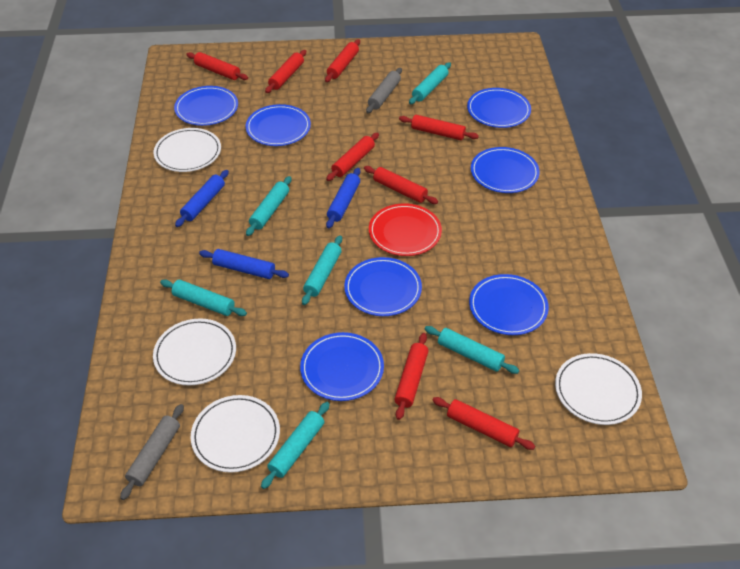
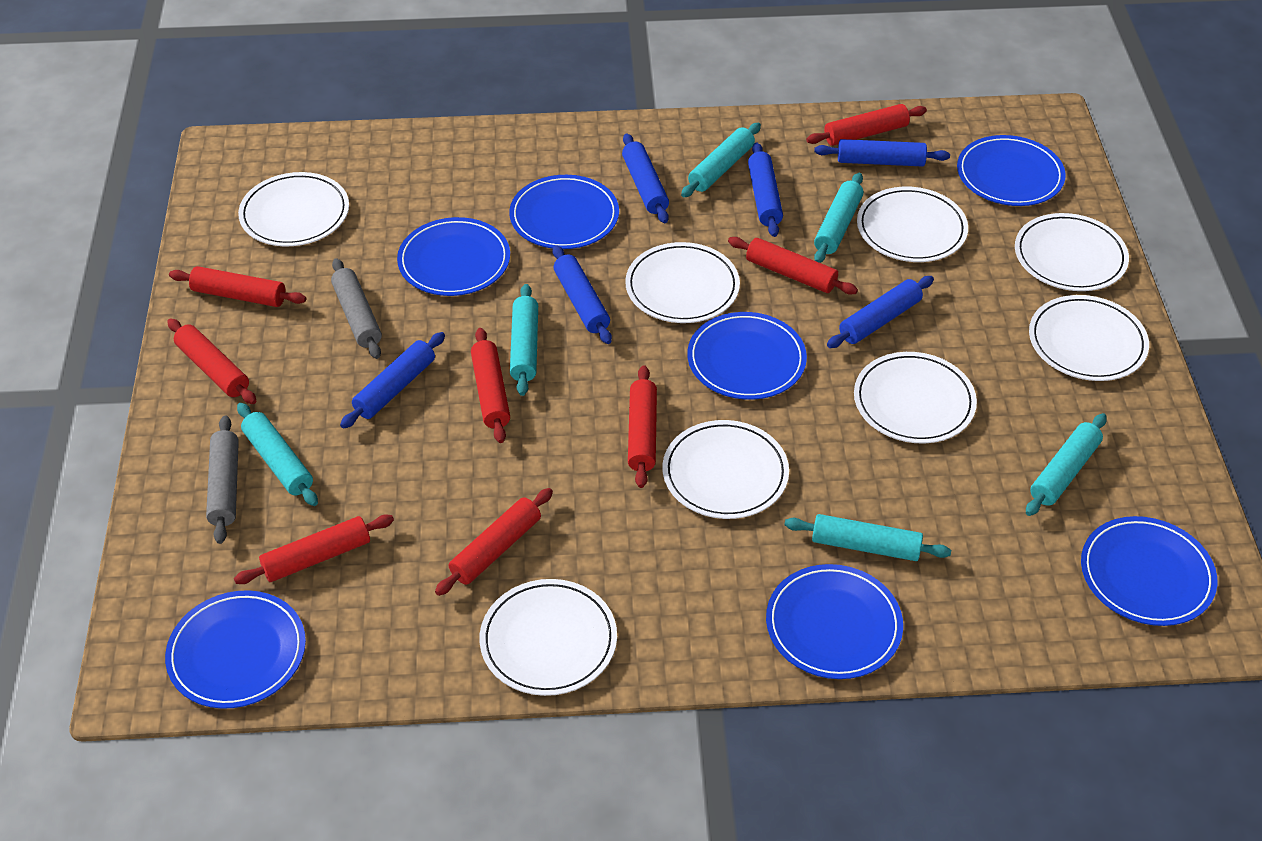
blue rolling pin: [175,170,229,227] [199,249,289,279] [326,168,360,228] = 3 -> [340,332,445,429] [553,245,612,344] [622,134,669,223] [748,143,783,237] [814,139,950,167] [827,276,934,348] = 6
red plate: [369,203,442,256] = 1 -> none = 0
white plate: [153,318,236,385] [154,128,221,172] [191,395,280,473] [555,353,642,425] = 4 -> [238,172,349,246] [479,579,617,696] [625,242,740,323] [662,420,789,519] [854,352,977,443] [857,187,968,262] [1015,213,1129,291] [1029,295,1149,381] = 8

